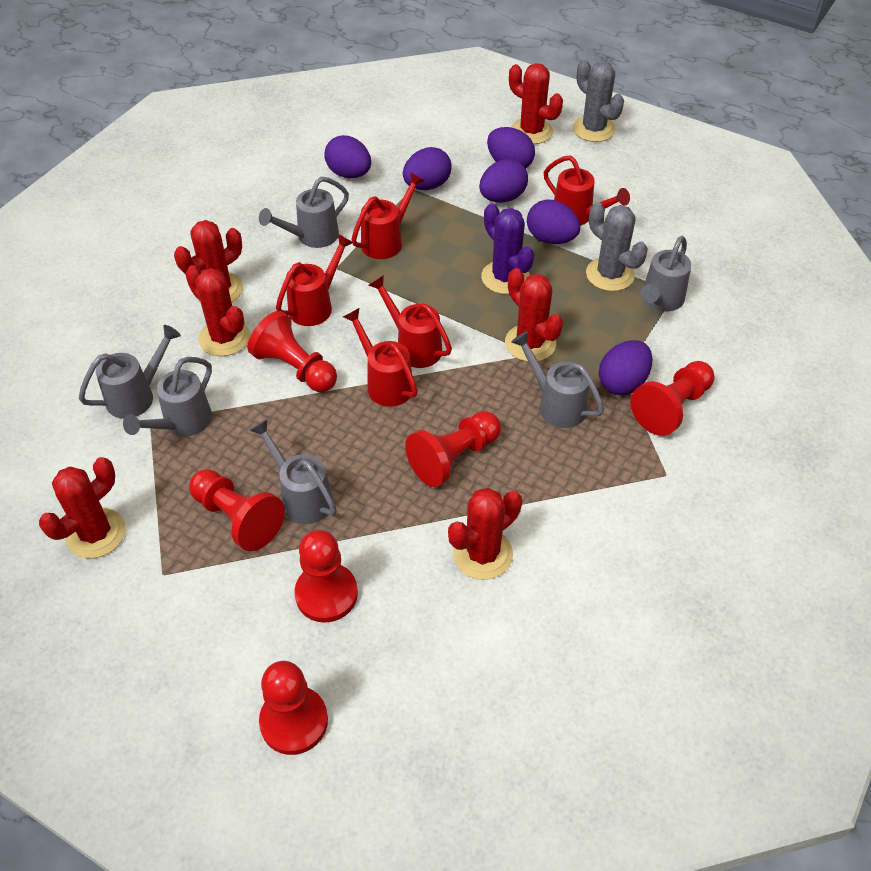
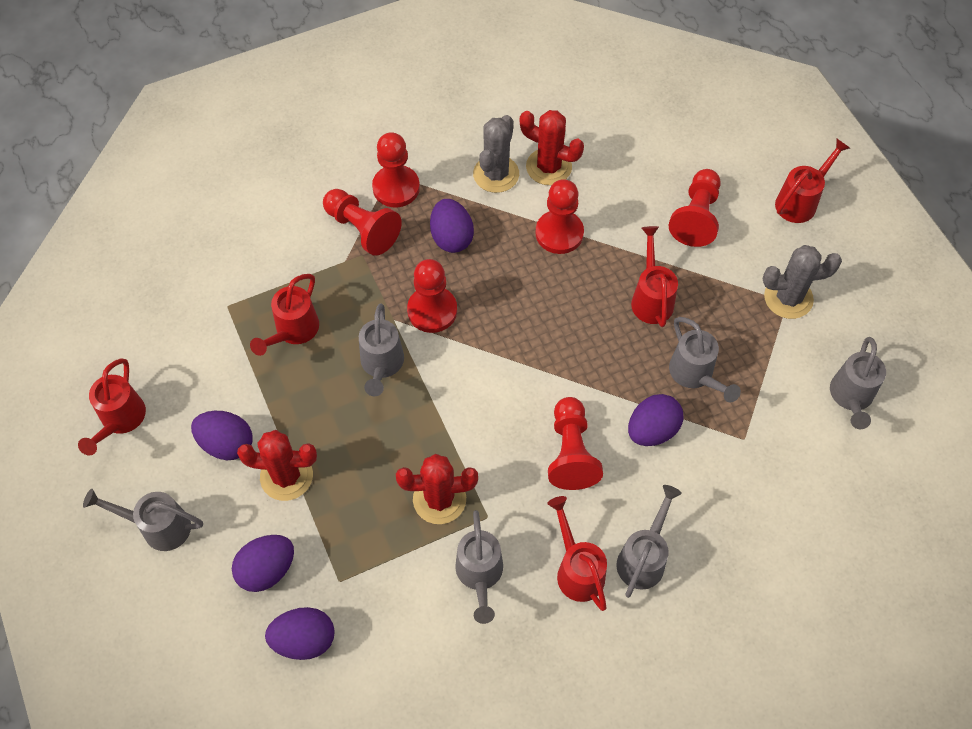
purple cactus: [481,203,534,294] = 1 -> none = 0
purple egg: [324,135,371,178] [403,147,452,190] [479,159,528,203] [487,127,535,169] [527,199,580,244] [599,340,652,395] = 6 -> [191,411,252,460] [232,535,294,592] [265,607,335,660] [430,199,474,253] [628,394,683,446] = 5
red cactus: [39,457,126,558] [174,220,243,303] [185,265,250,356] [448,488,522,580] [505,268,563,362] [509,63,563,144] = 6 -> [237,430,317,501] [396,454,478,524] [520,110,584,185] = 3

